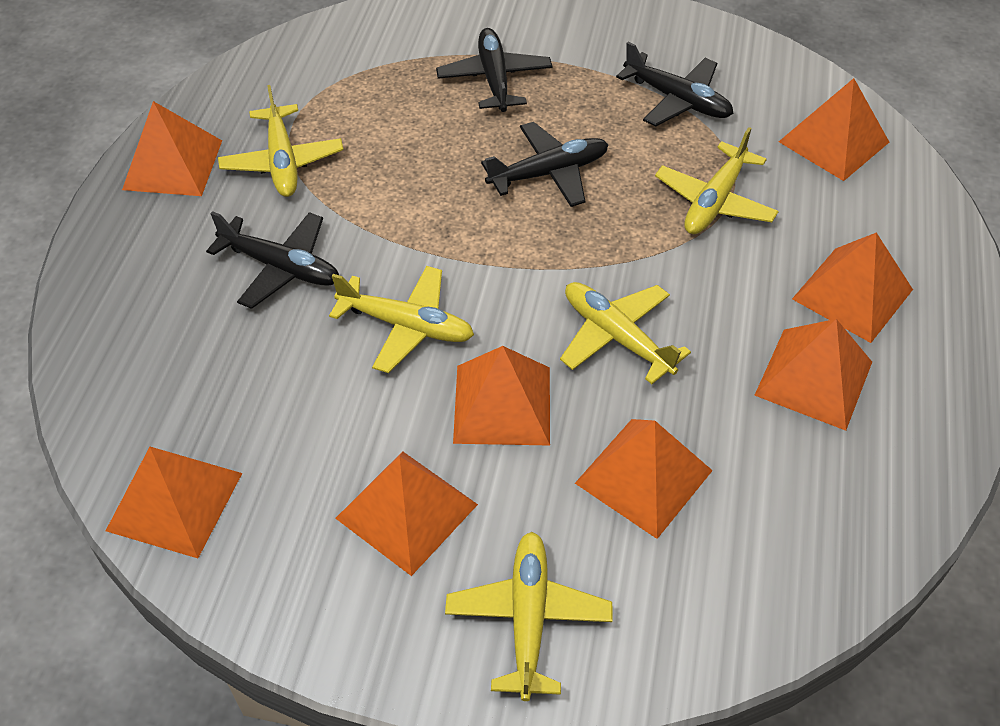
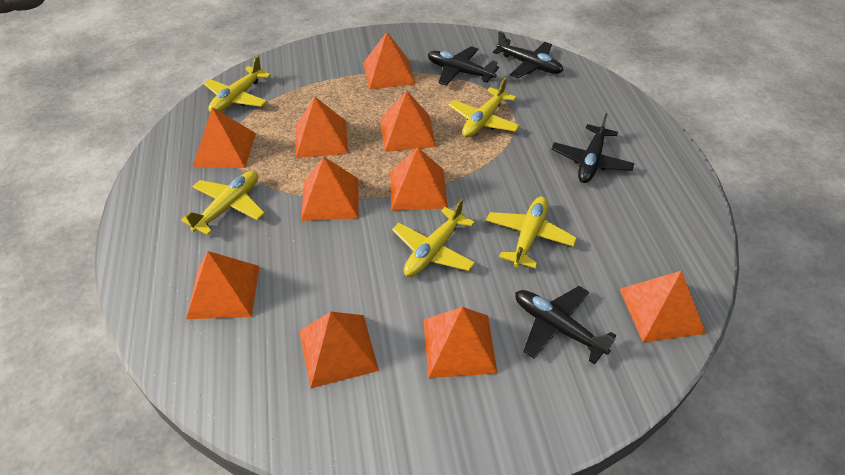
orange pyramid: [106,447,242,558] [122,101,222,196] [335,451,478,576] [453,346,550,446] [575,419,713,539] [754,319,872,431] [779,78,889,181] [792,232,913,343] = 8 -> [186,251,260,319] [193,107,256,168] [296,97,348,158] [299,312,379,388] [301,157,359,221] [363,32,415,90] [380,91,436,152] [390,147,448,211] [423,307,498,378] [620,271,706,342] = 10

